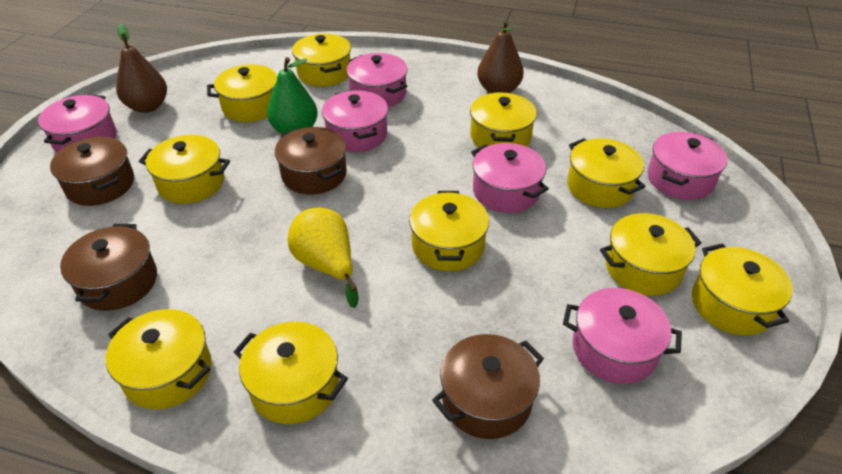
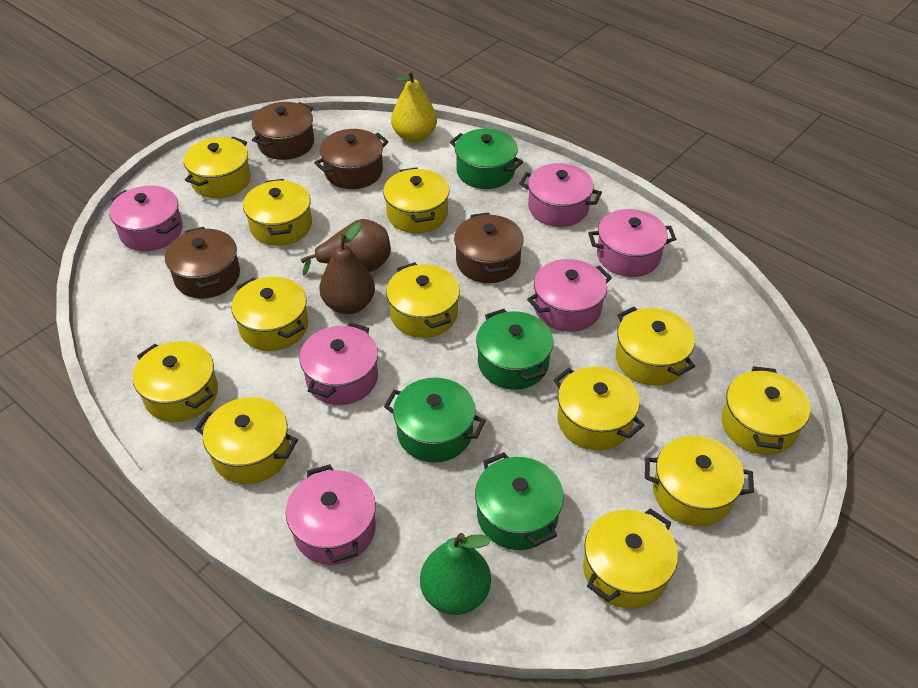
green pot: none = 0 -> [384,377,486,463] [450,129,523,189] [475,452,564,550] [476,309,553,390] = 4
yellow pot: [106,309,212,409] [139,135,230,204] [207,64,278,122] [234,322,348,424] [292,34,351,87] [409,191,489,271] [470,92,537,147] [567,138,645,208] [600,213,701,296] [692,243,793,335] = 10 -> [133,341,218,422] [183,137,251,198] [195,397,298,484] [231,277,308,351] [243,179,312,246] [383,167,450,233] [386,262,460,338] [554,367,644,450] [583,508,678,609] [616,307,695,386] [645,436,754,527] [722,366,810,455] = 12

